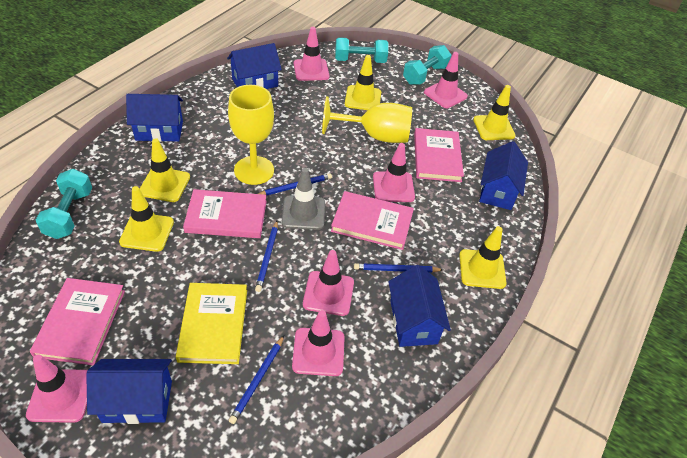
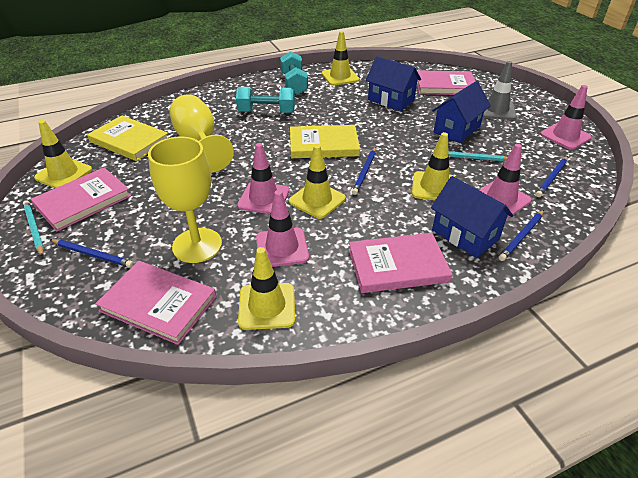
blue house: [86,359,172,424] [126,94,183,142] [227,43,282,89] [388,265,451,347] [479,141,528,210] = 5 -> [365,56,421,111] [431,176,513,258] [432,81,491,143] = 3
pink traffic cone: [26,354,87,423] [292,310,345,376] [294,27,330,81] [303,250,354,316] [373,143,415,202] [424,52,468,108] = 6 -> [237,143,290,214] [256,190,309,267] [479,144,531,218] [540,85,591,150] = 4
turquoise dumbbell: [36,169,92,239] [335,37,388,63] [403,45,451,85] = 3 -> [236,87,295,113] [280,51,308,95] = 2
turquoise pencil: none = 0 -> [23,200,44,257] [431,150,507,161] = 2
yellow book: [176,283,247,364] = 1 -> [87,115,168,161] [290,125,360,158] = 2

